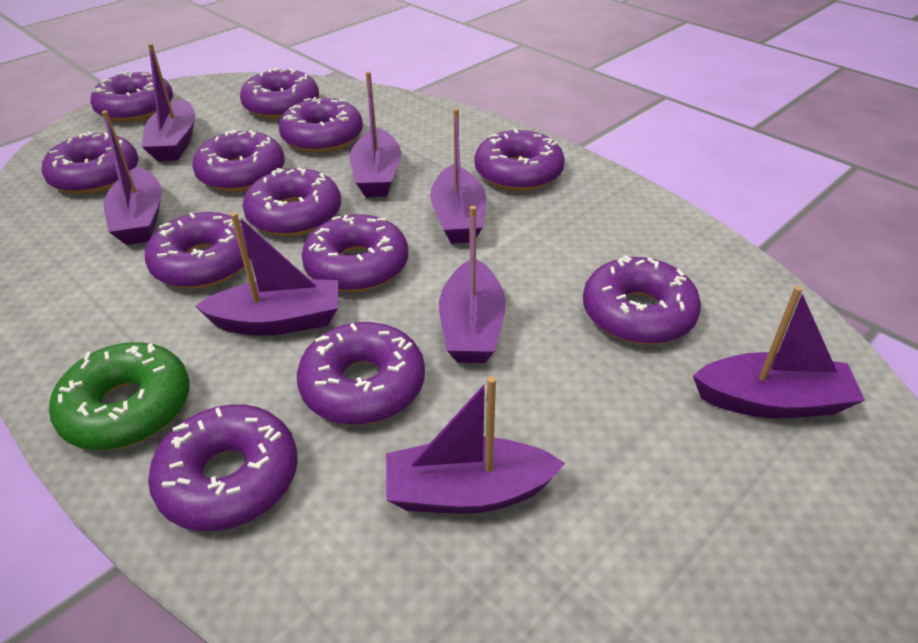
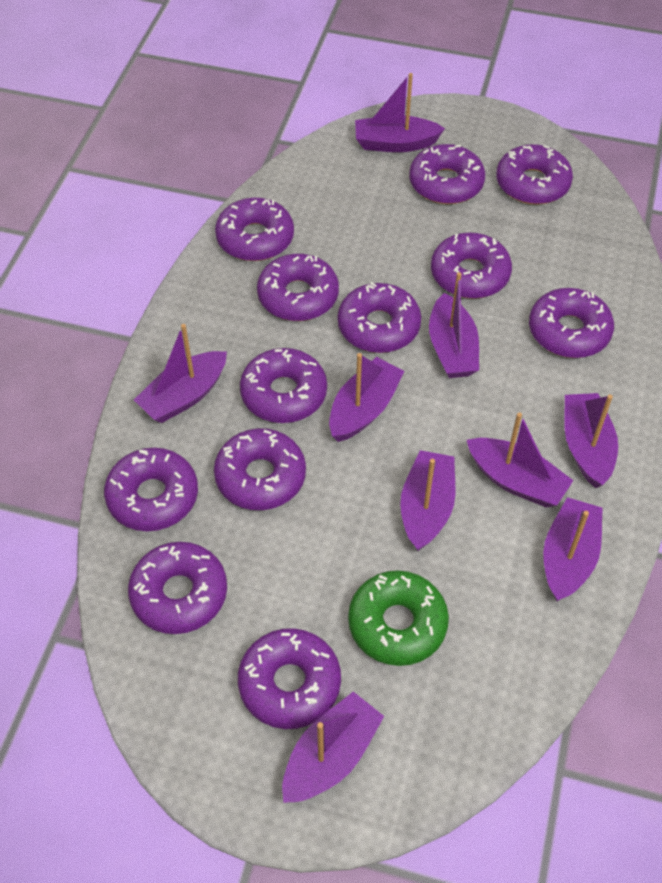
purple boat: [102,110,162,245] [142,43,195,161] [195,212,338,336] [350,72,401,198] [386,376,565,514] [430,108,486,244] [439,206,506,363] [693,286,865,418] = 8 -> [134,324,227,423] [282,692,384,803] [329,353,404,442] [355,73,445,152] [400,450,455,551] [429,272,479,378] [467,412,574,507] [543,497,603,602] [564,393,618,488] = 9

